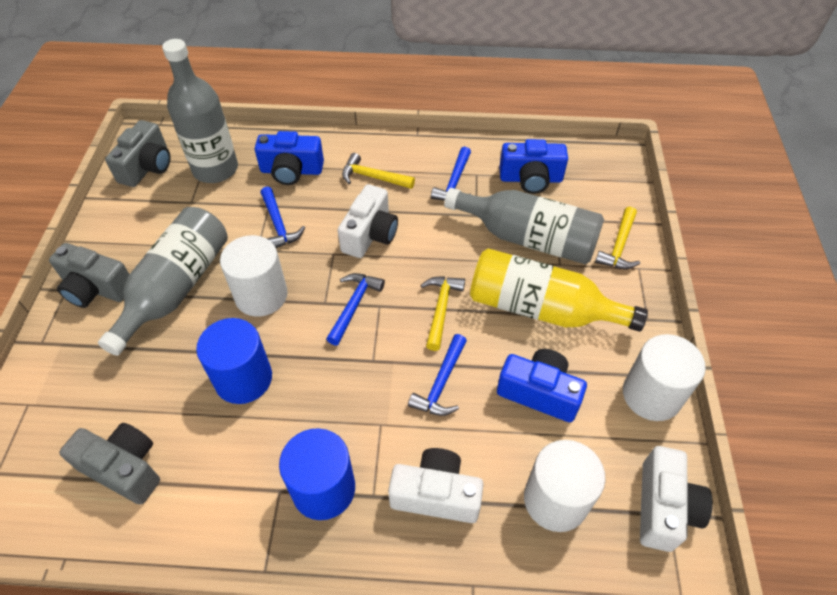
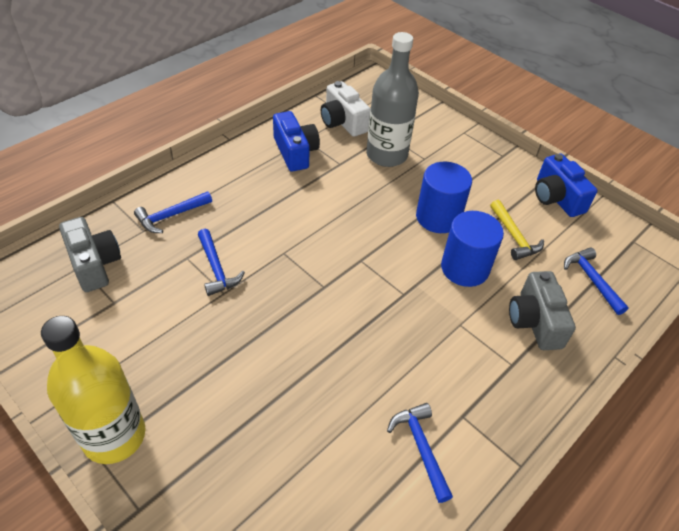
blue camera: [255,131,324,185] [497,349,587,422] [499,139,568,194] = 3 -> [273,111,320,171] [535,154,597,217] = 2
grey bottle: [98,207,228,356] [162,39,238,183] [444,188,604,264] = 3 -> [366,32,419,167] = 1
grey camera: [49,243,129,308] [59,423,160,505] [105,120,171,187] = 3 -> [59,217,121,292] [509,271,576,350] = 2
white camera: [337,184,398,258] [388,448,484,523] [640,446,713,552] = 3 -> [321,81,370,137] = 1
white cylinder: [220,235,288,317] [524,440,606,532] [623,334,706,421] = 3 -> none = 0
yellow hammer: [342,153,415,189] [420,277,465,351] [595,207,640,269] = 3 -> [490,200,544,260] = 1

